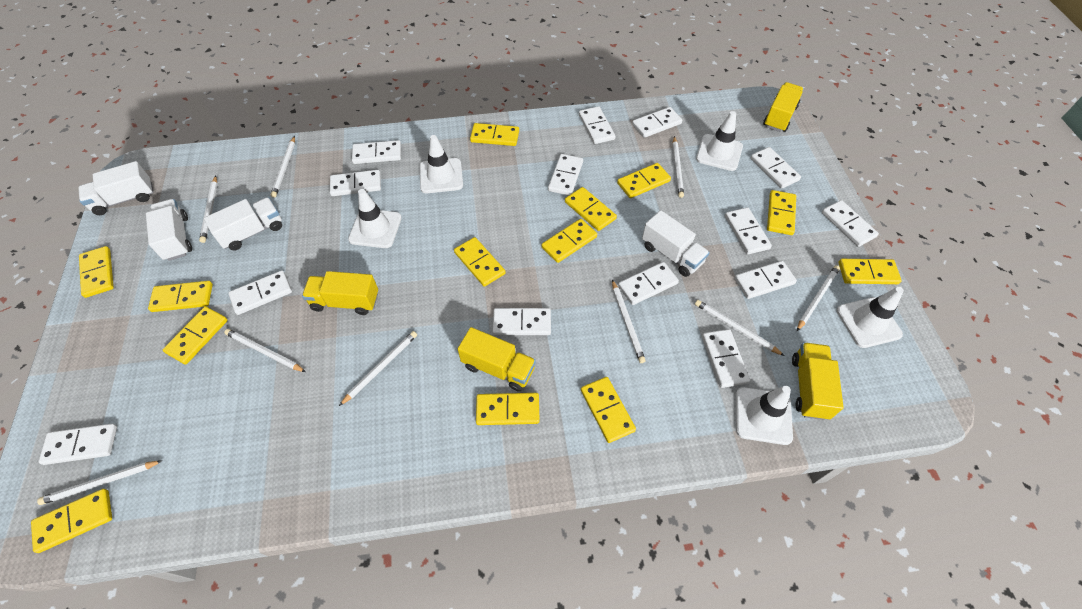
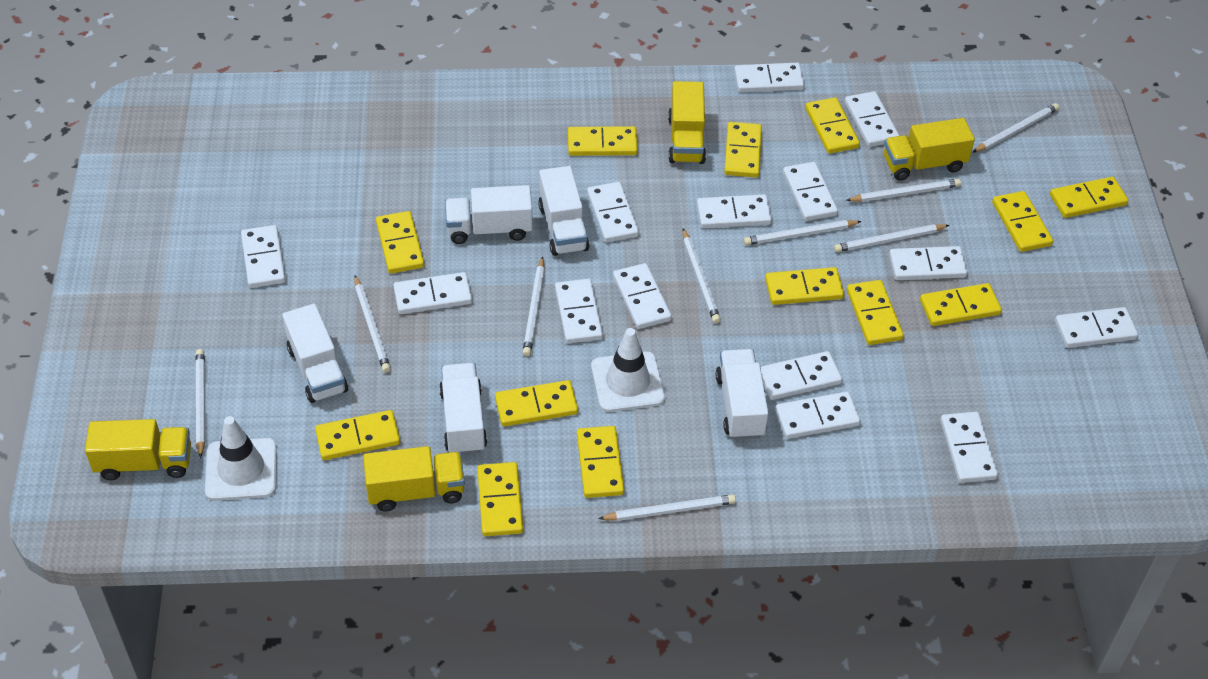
white traffic cone: [348,189,402,248] [419,135,463,193] [696,111,743,171] [736,386,793,445] [837,287,904,348] = 5 -> [205,416,277,501] [591,328,665,412] = 2
white truck: [78,161,154,215] [146,199,192,261] [204,197,282,251] [642,210,710,277] = 4 -> [282,304,348,403] [439,363,487,455] [445,185,533,244] [538,166,590,256] [716,349,768,440] = 5

